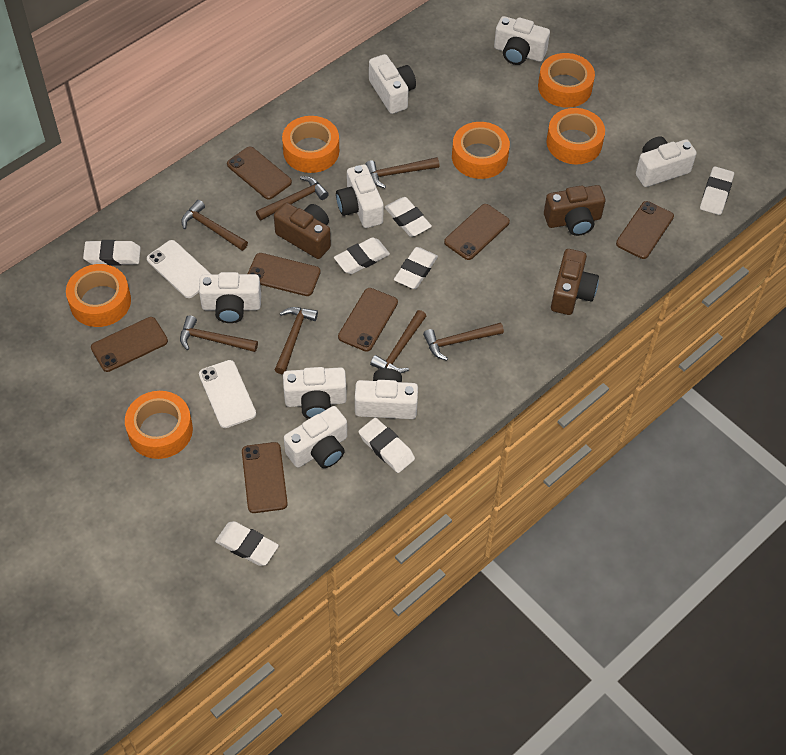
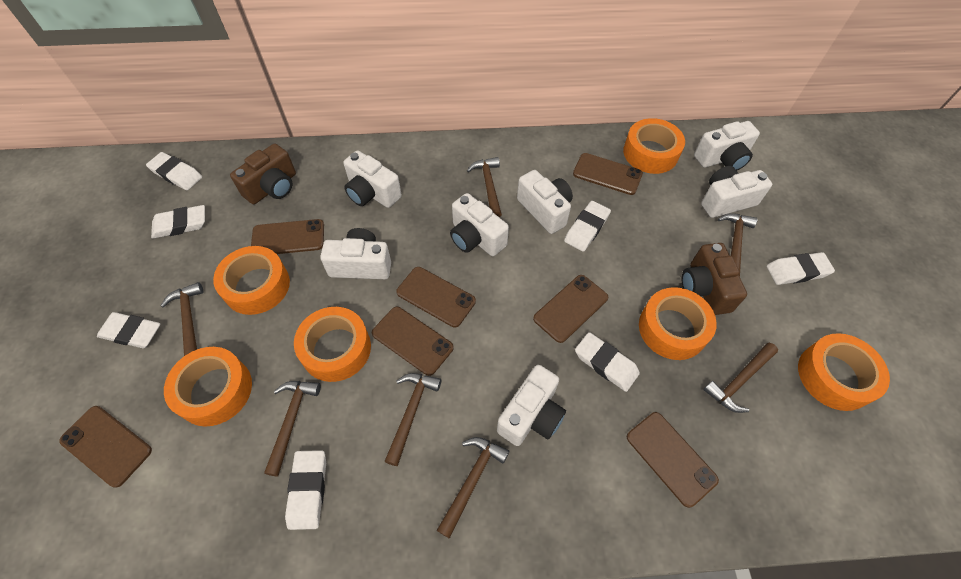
brown camera: [274,202,331,259] [544,185,605,236] [551,249,599,315] = 3 -> [230,144,296,204] [682,243,747,315] = 2
white camera: [199,272,261,323] [283,367,347,419] [284,406,347,468] [336,164,384,228] [355,368,418,419] [369,54,416,114] [494,16,550,65] [636,136,697,187] = 8 -> [320,228,391,279] [343,150,402,208] [450,193,509,256] [497,365,566,446] [517,170,573,234] [694,121,760,171] [701,166,772,218] = 7
white phone: [147,240,211,298] [199,360,256,428] = 2 -> none = 0

